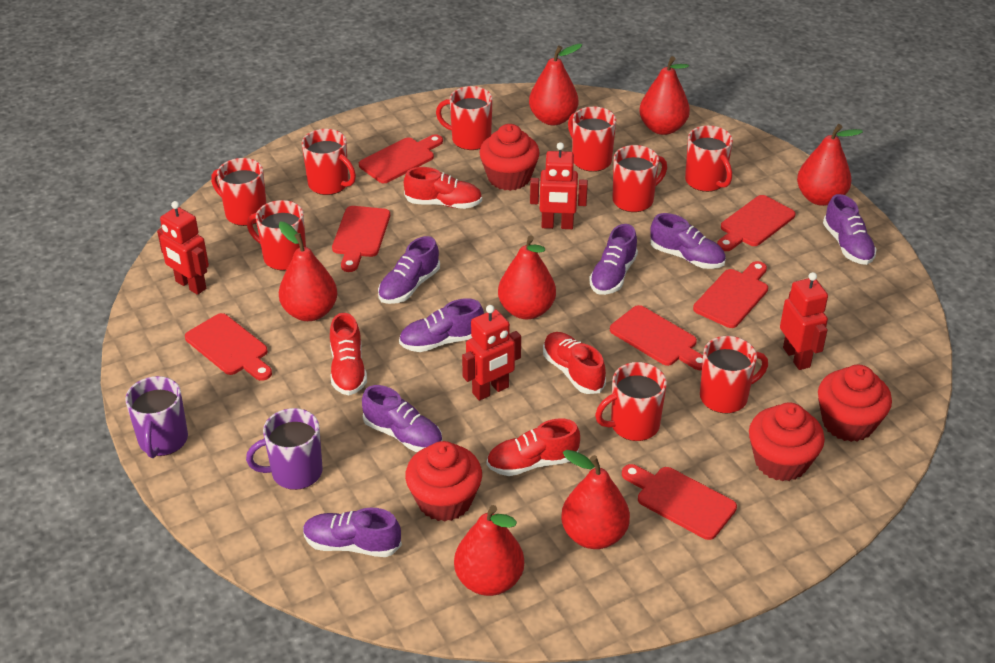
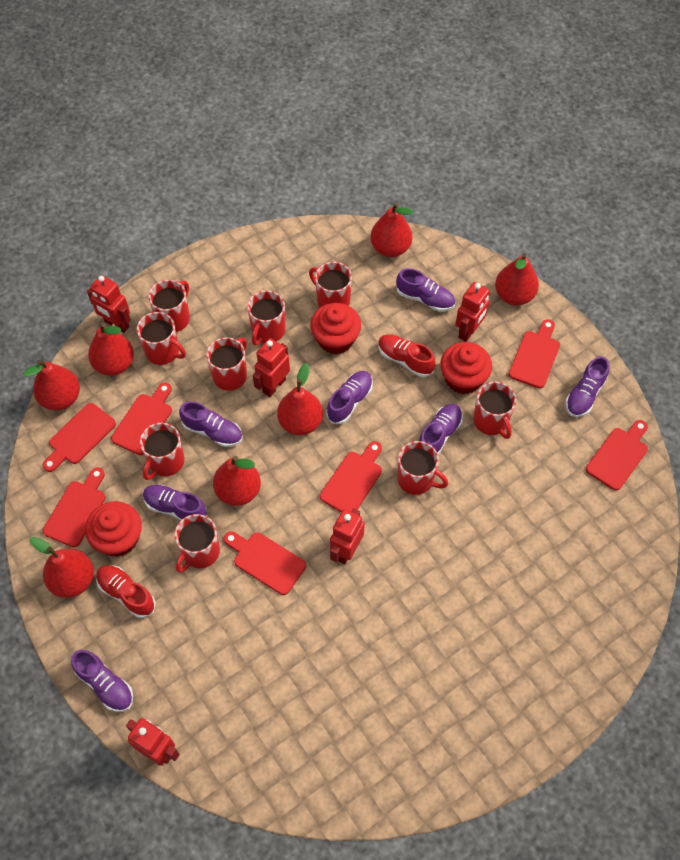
purple mug: [125,376,188,458] [246,408,323,490] = 2 -> none = 0
red cupcake: [405,441,482,522] [479,124,540,191] [749,402,825,481] [818,365,892,442] = 4 -> [85,501,142,557] [310,303,361,354] [440,342,492,394] = 3
red robot: [157,201,209,295] [462,305,521,401] [530,142,588,229] [780,272,828,370] = 4 -> [87,275,131,333] [126,718,180,766] [253,338,290,397] [330,508,365,564] [455,282,490,342] = 5
red shoe: [330,313,367,395] [404,167,482,209] [487,418,580,476] [543,332,606,394] = 4 -> [96,565,156,618] [378,334,436,377] = 2

